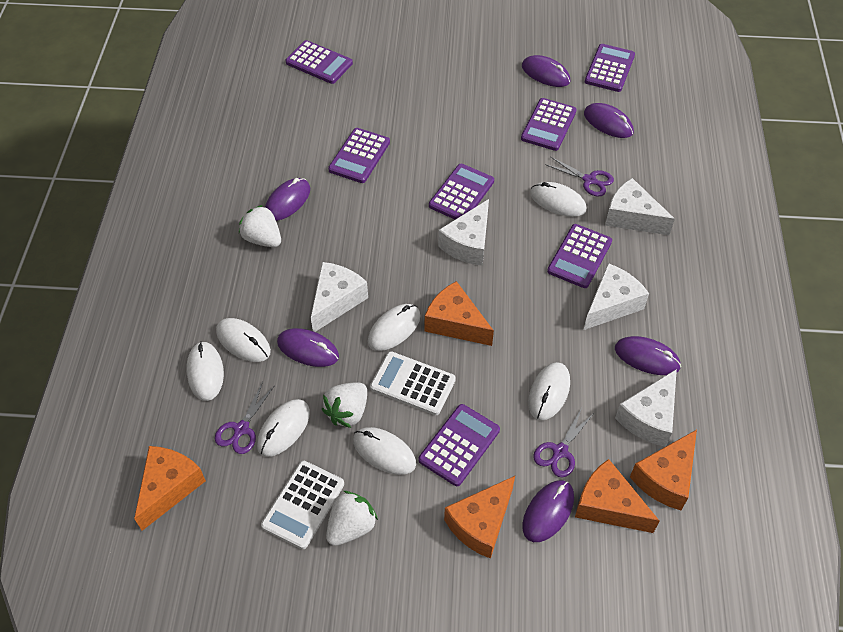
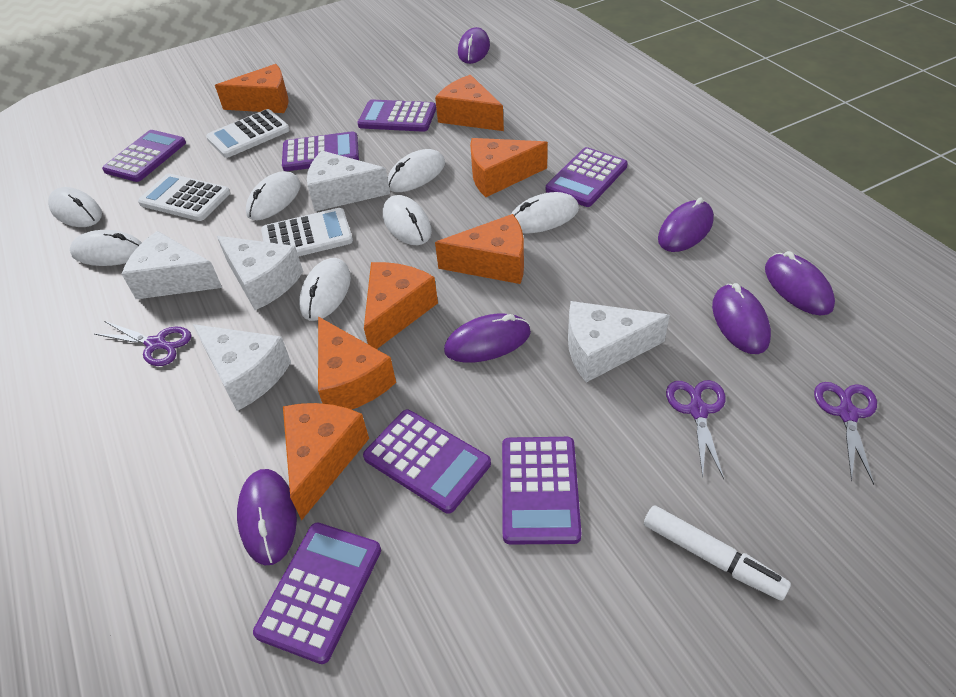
orange cheese: [134,446,206,531] [425,281,494,346] [444,476,515,559] [575,459,659,533] [630,430,697,510] = 5 -> [215,64,288,113] [283,403,369,521] [318,316,396,410] [364,262,438,349] [435,75,504,131] [435,214,524,284] [470,138,548,197] = 7
white calculator: [261,461,344,549] [370,351,456,415] = 2 -> [138,174,230,221] [206,109,290,158] [261,208,353,256] = 3
white marker: none = 0 -> [644,505,791,601] = 1
white strawberry: [239,205,281,247] [322,382,367,428] [326,491,378,546] = 3 -> none = 0

